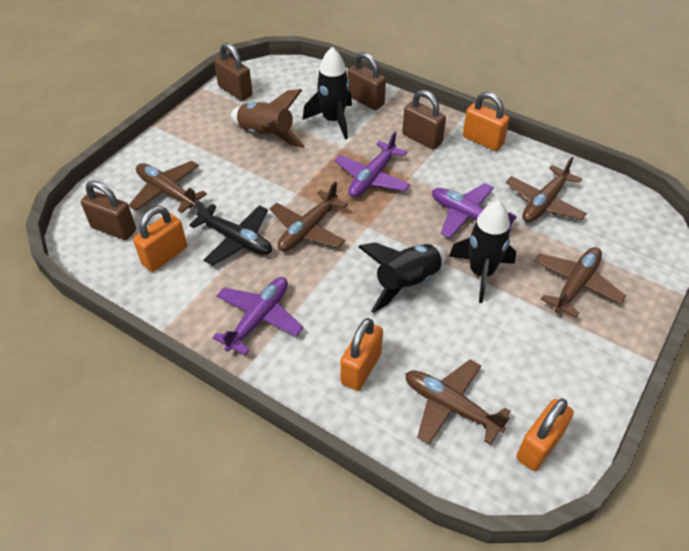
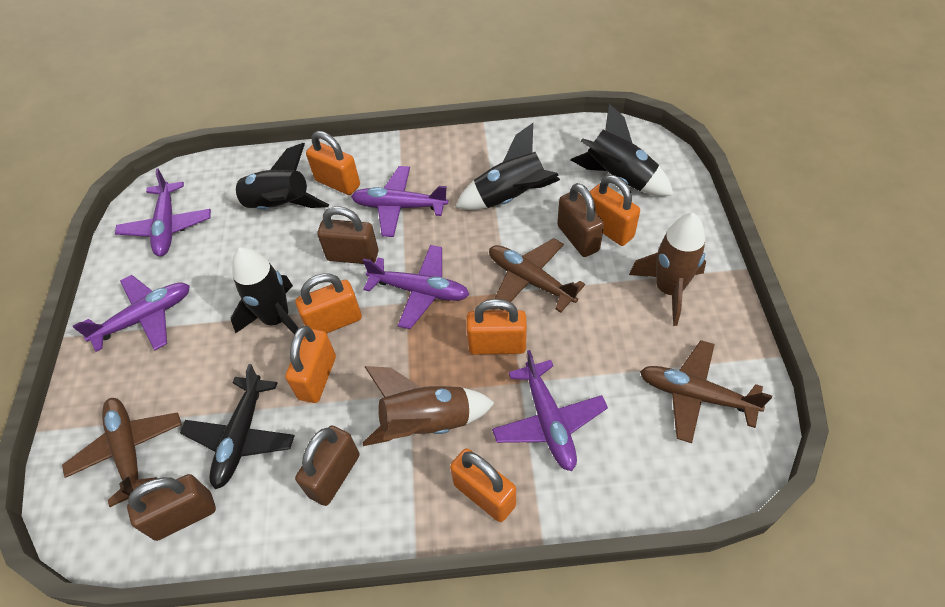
black rocket: [303,47,352,139] [358,242,447,313] [449,200,516,303] = 3 -> [226,143,329,210] [231,247,299,334] [456,123,560,210] [571,103,673,196] = 4
brown plane: [129,161,207,213] [270,181,348,252] [405,360,511,445] [506,157,587,222] [534,247,626,318] = 5 -> [62,398,182,507] [489,238,585,313] [640,340,772,443] = 3
brown rocket: [231,89,305,148] = 1 -> [363,366,495,446] [629,213,706,326] = 2
orange padlock: [133,206,187,272] [340,318,383,391] [463,92,510,151] [516,399,574,471] = 4 -> [285,326,336,403] [295,273,362,333] [306,131,360,195] [450,448,516,522] [467,299,527,355] [590,175,640,246] = 6
purple plane: [212,277,303,356] [334,131,411,197] [432,183,517,238] = 3 -> [73,275,190,352] [115,169,211,257] [351,166,448,237] [362,245,469,329] [492,350,608,471] = 5

